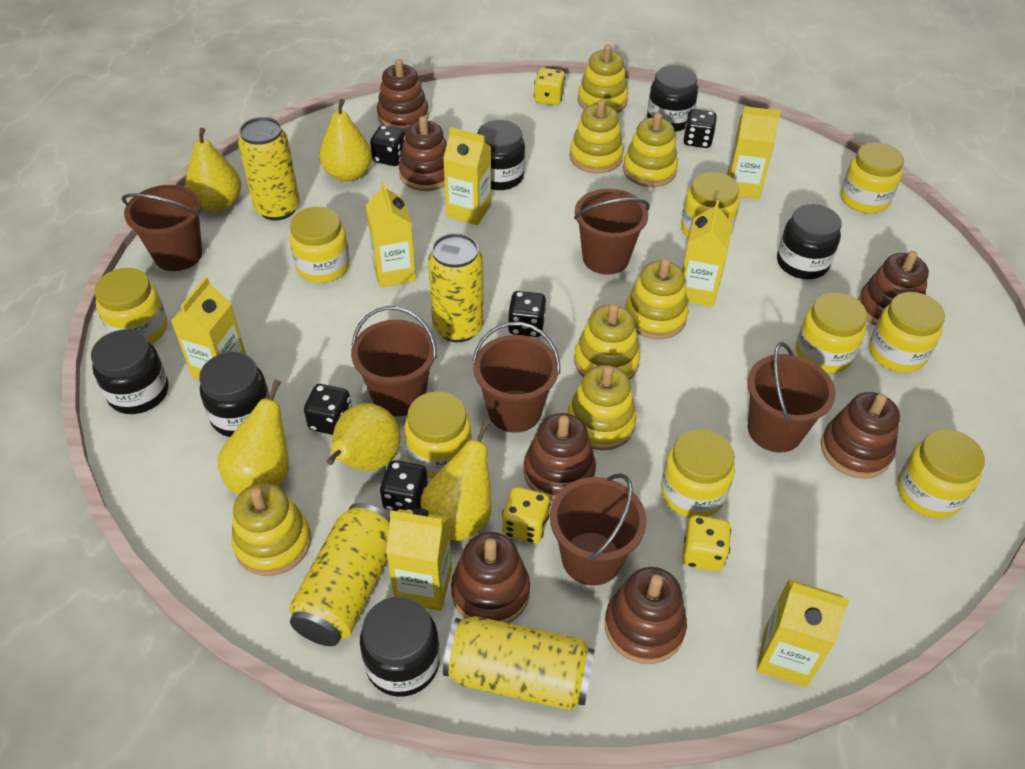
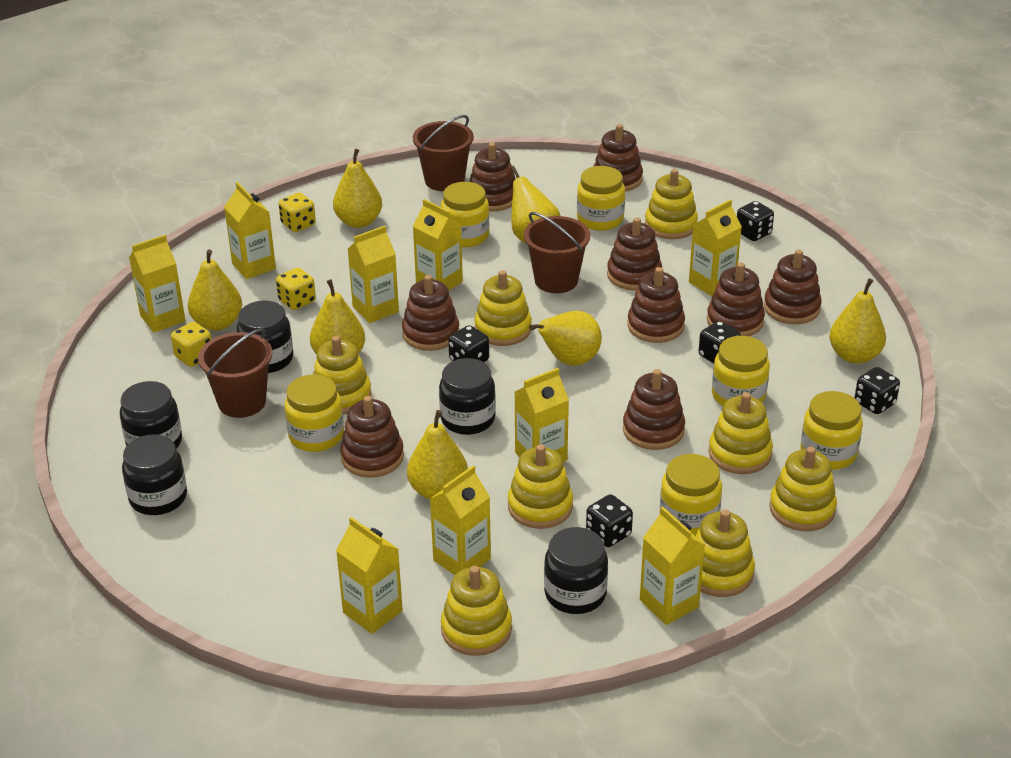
black jar: [91,330,169,414] [199,352,270,437] [360,596,440,697] [478,120,525,190] [647,65,698,132] [777,204,842,279] = 6 -> [120,381,182,448] [122,434,187,515] [237,301,293,373] [439,358,496,435] [544,527,608,614] = 5
brown bucket: [122,185,202,271] [351,306,437,416] [472,322,560,433] [550,473,647,585] [574,189,650,275] [747,342,836,452] = 6 -> [198,328,272,418] [413,115,474,191] [524,212,590,293] = 3
brown stacking toy: [377,59,429,131] [399,116,447,191] [451,532,530,623] [524,413,596,501] [605,567,687,664] [821,392,900,479] [858,251,929,326] = 7 -> [340,396,404,478] [402,275,459,351] [470,143,516,212] [593,124,643,192] [607,217,662,291] [623,369,685,450] [628,267,685,343] [707,262,765,336] [764,250,822,324] = 9
yellow can: [238,117,300,221] [289,503,390,646] [428,233,484,342] [443,616,595,710] = 4 -> none = 0
yellow carton: [171,277,246,380] [366,181,416,288] [386,508,452,611] [443,127,491,225] [682,200,733,307] [727,106,781,200] [757,579,850,688] = 7 -> [129,235,185,333] [224,182,276,279] [336,517,403,634] [348,226,399,323] [413,199,463,290] [430,465,491,575] [515,368,569,462] [640,507,705,625] [689,199,742,296] = 9
yellow jar: [94,268,168,344] [289,207,350,283] [404,391,471,479] [661,429,735,518] [681,172,739,238] [796,292,867,373] [841,142,904,214] [869,292,945,373] [897,429,985,519] = 9 -> [285,375,344,452] [441,182,489,247] [577,166,625,231] [660,454,722,536] [712,336,770,406] [800,391,863,470] = 6
yellow pear: [185,128,241,212] [218,380,289,494] [319,99,372,182] [326,403,401,471] [421,420,491,541] = 5 -> [188,249,242,331] [310,279,365,354] [333,149,382,228] [407,410,468,499] [510,166,560,243] [529,311,602,366] [829,278,886,364] = 7
yellow stacking toy: [231,483,311,576] [567,365,637,450] [569,99,624,173] [574,304,640,380] [578,45,628,113] [623,113,678,187] [625,258,689,339] = 7 -> [313,336,371,414] [441,566,512,656] [474,270,532,346] [508,444,573,529] [645,169,698,239] [696,510,755,597] [708,392,773,474] [769,447,837,531] = 8

